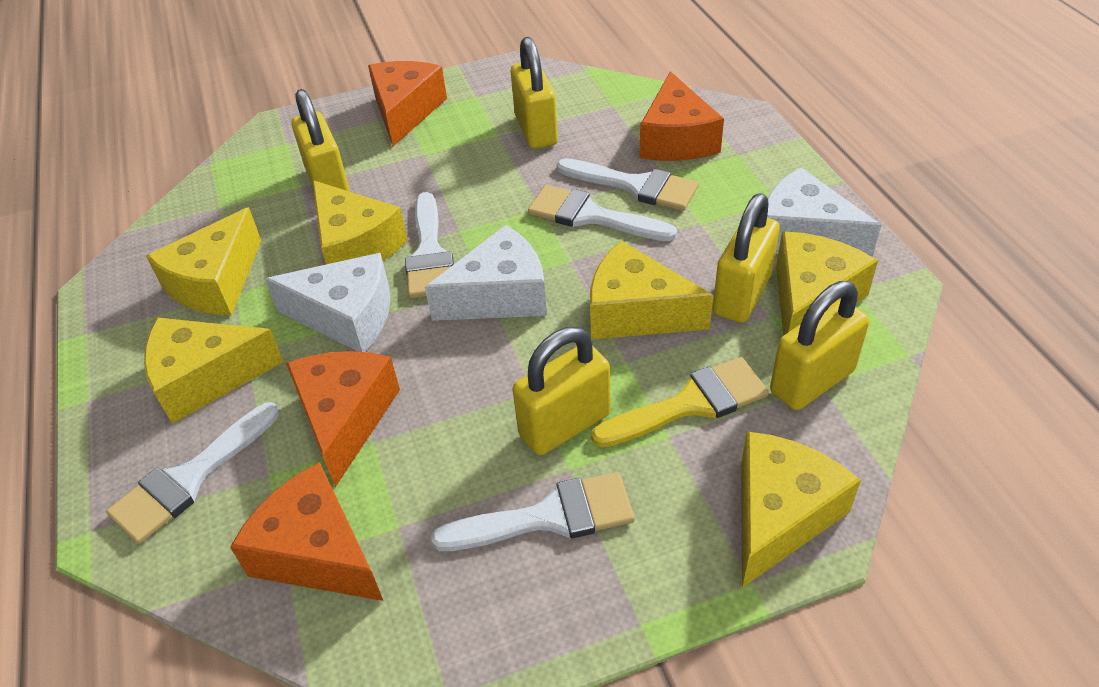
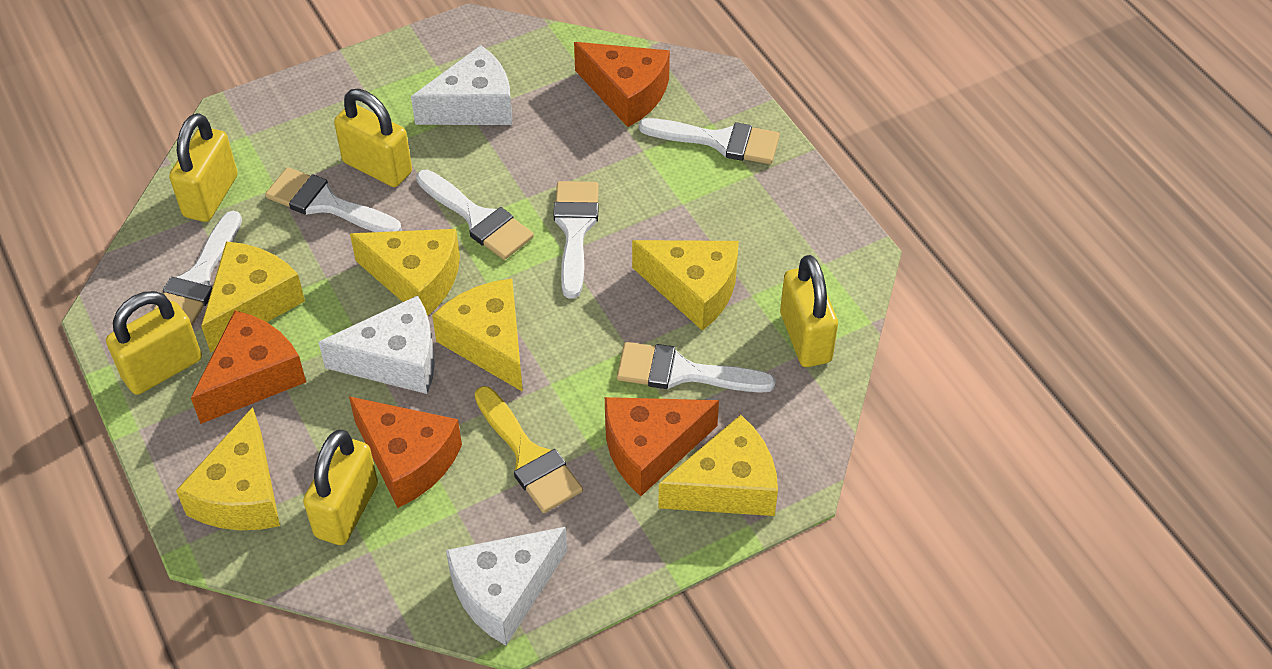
white brush: [106,402,279,544] [405,192,454,298] [431,472,635,551] [528,185,677,241] [557,158,699,211] = 5 -> [153,211,242,326] [265,167,402,232] [416,170,534,260] [554,181,599,299] [617,342,776,393] [639,118,780,164] = 6

